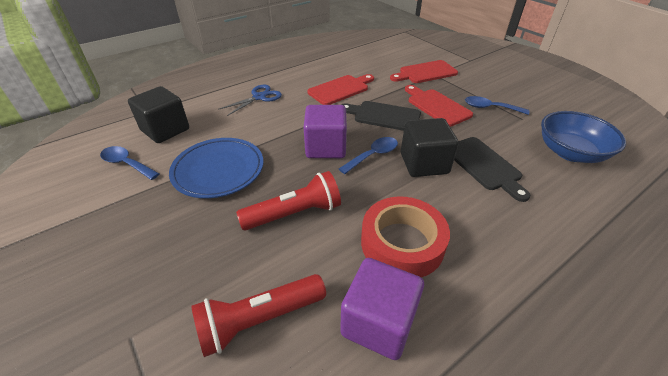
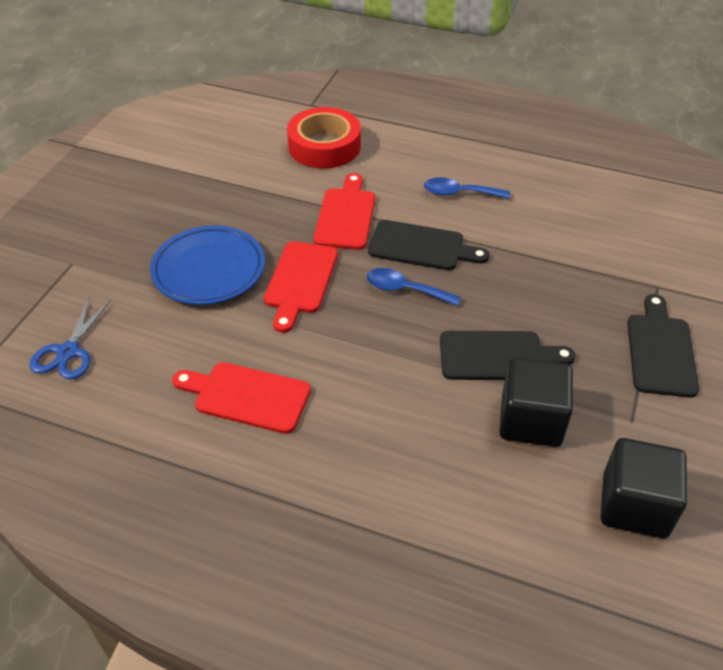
black cutting board: [341,101,421,131] [454,137,531,202] = 2 -> [368,220,489,270] [440,331,575,380] [627,294,699,398] = 3
blue bowl: [541,111,626,163] = 1 -> none = 0
blue spoon: [100,146,159,180] [339,137,398,174] [465,96,529,115] = 3 -> [367,268,461,306] [424,178,510,199] = 2
purple cube: [304,105,347,158] [340,258,424,360] = 2 -> none = 0
red flashlight: [191,274,326,357] [236,171,341,231] = 2 -> none = 0

